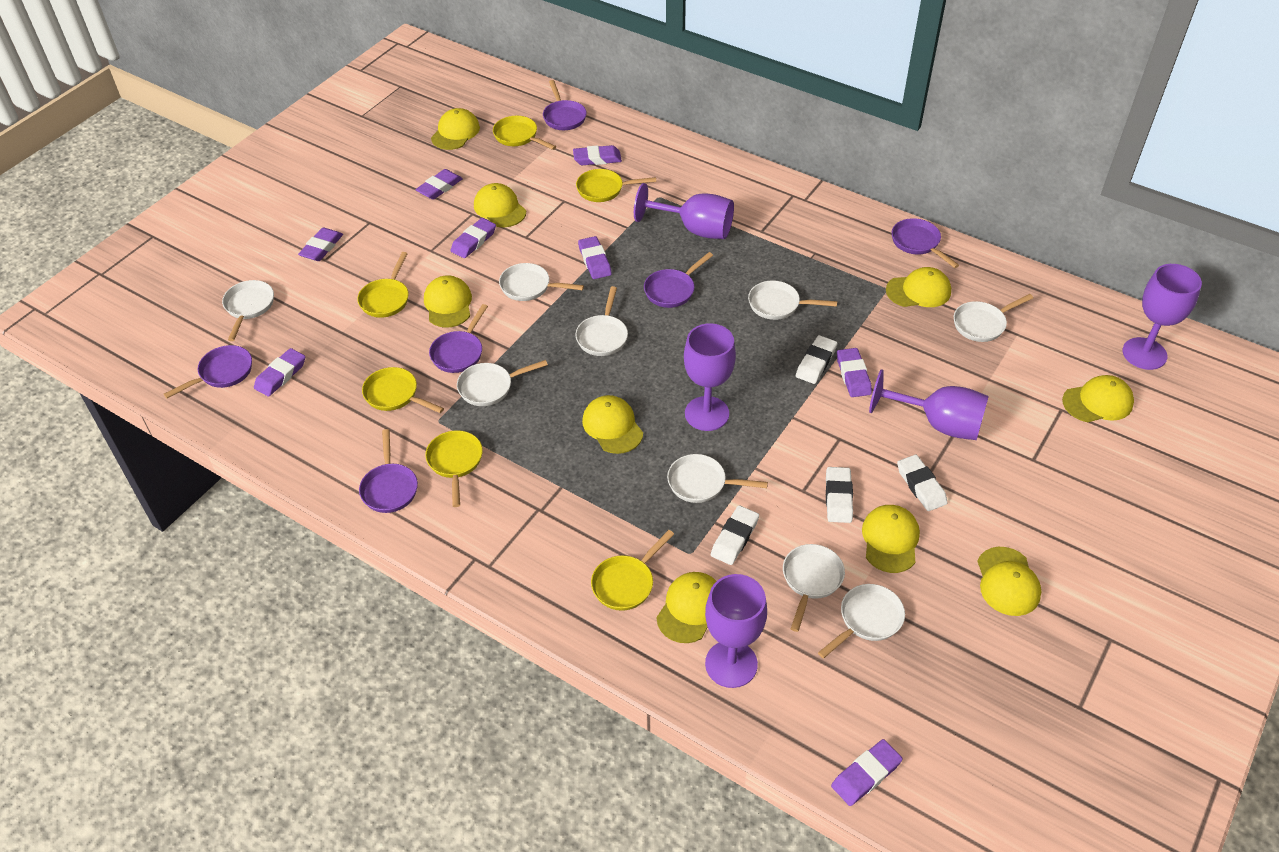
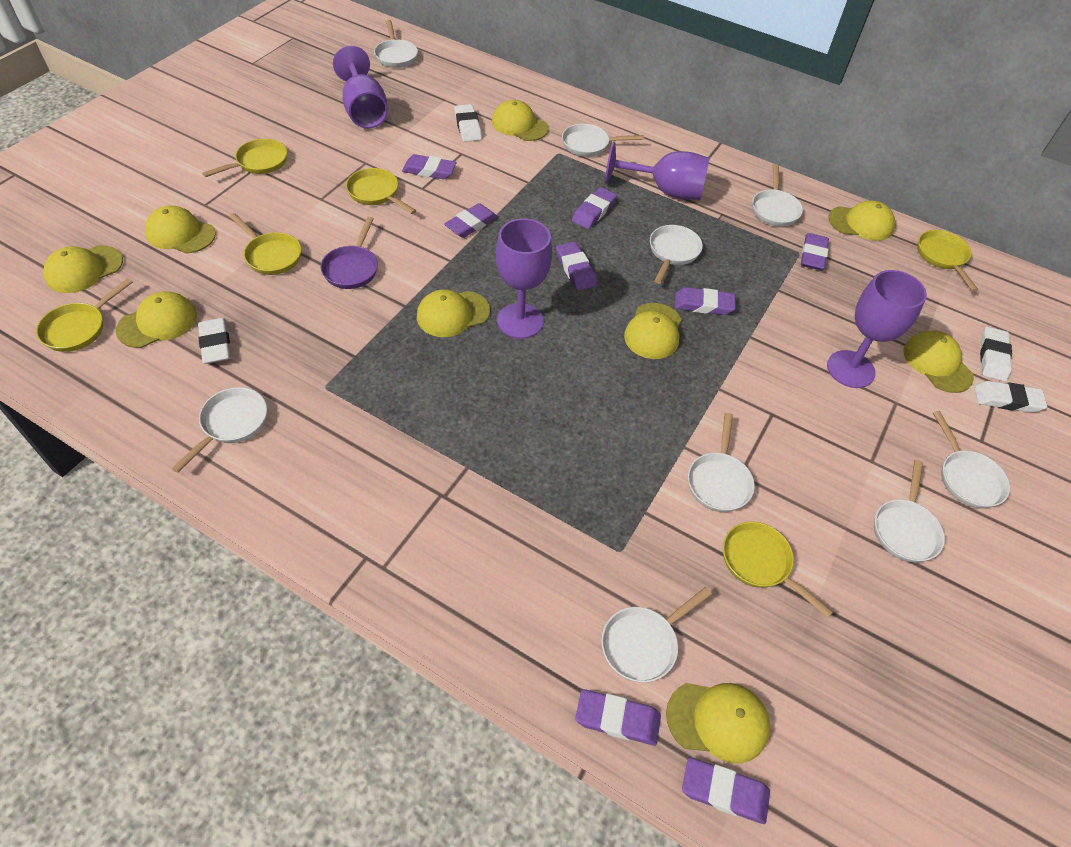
purple goblet: [634,183,734,239] [684,323,736,431] [705,574,767,688] [869,369,989,440] [1122,264,1202,370] = 5 -> [333,45,388,129] [496,218,552,339] [605,141,709,200] [827,270,927,388] = 4
purple pan: [164,345,252,398] [359,429,418,513] [429,304,488,373] [543,80,587,130] [644,252,713,308] [892,218,959,268] = 6 -> [321,217,378,289] = 1

